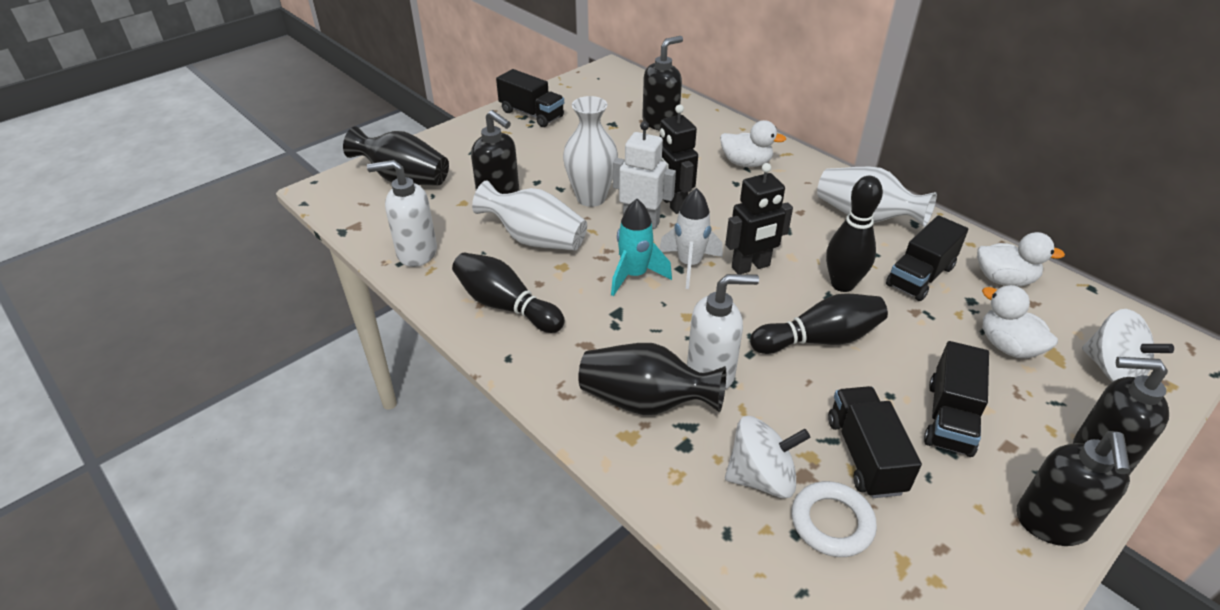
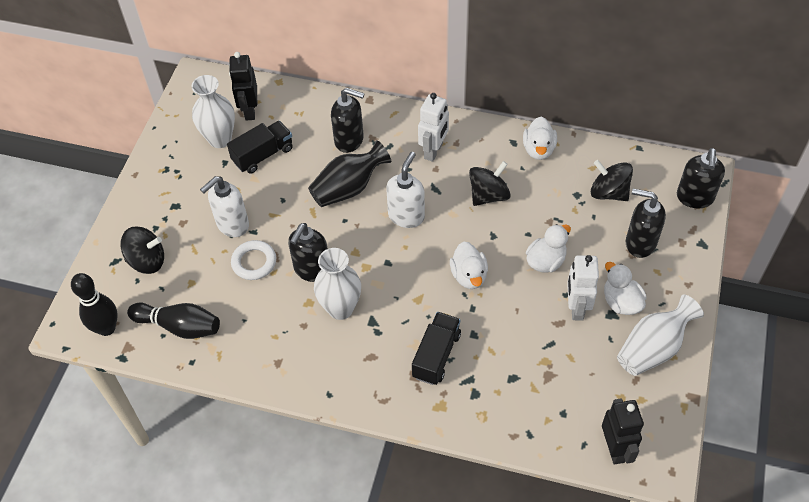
black bowling pin: [452,253,565,333] [750,293,888,354] [826,176,883,292] = 3 -> [71,273,118,336] [127,303,220,339] = 2
black spinning top: none = 0 -> [120,226,164,274] [469,161,511,206] [591,160,633,201] = 3
black truck: [496,69,564,127] [828,386,922,498] [886,215,968,301] [924,341,989,457] = 4 -> [227,121,293,174] [412,312,461,385] = 2
black vase: [343,126,449,186] [578,343,726,415] = 2 -> [308,140,391,207] = 1
turquoise rocket: [611,199,672,296] = 1 -> none = 0
white duck: [720,120,786,167] [977,232,1065,286] [982,285,1058,358] = 3 -> [450,242,488,289] [523,117,557,160] [526,224,571,273] [604,262,647,315] = 4
white robot: [613,121,676,229] = 1 -> [418,93,449,162] [567,255,599,321] = 2
white rocket: [659,188,723,289] = 1 -> none = 0
white spinning top: [725,416,810,498] [1082,309,1174,382] = 2 -> none = 0

